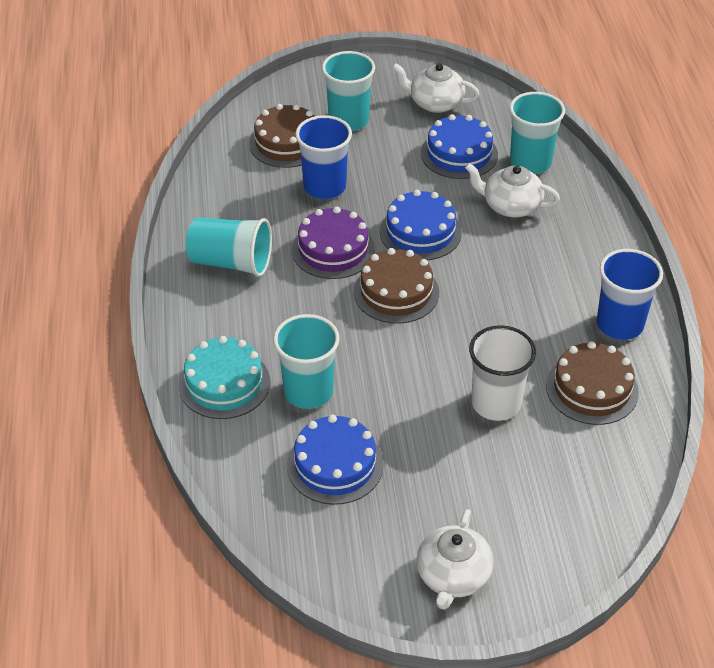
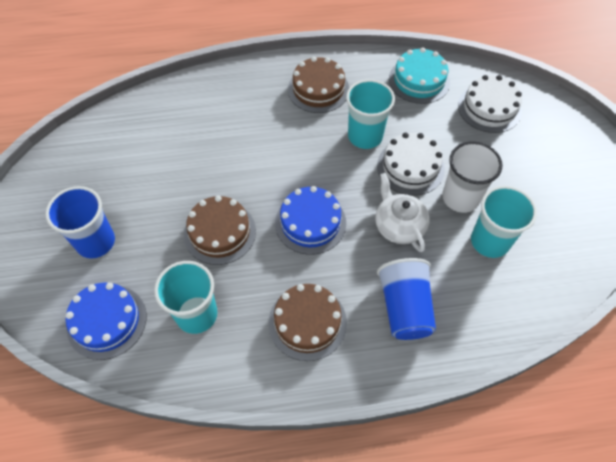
blue cake: [287,415,384,505] [380,190,462,260] [421,114,498,179] = 3 -> [66,283,146,360] [275,186,346,255] = 2
purple cake: [292,207,375,279] = 1 -> none = 0
turquoise cup: [186,218,272,277] [273,314,340,409] [322,51,375,131] [510,92,565,174] = 4 -> [154,261,218,334] [346,79,395,149] [471,186,537,258] = 3
white cake: none = 0 -> [377,132,445,196] [458,75,522,133] = 2
white teapot: [392,63,479,113] [416,509,494,610] [465,163,560,217] = 3 -> [375,173,430,252] = 1

